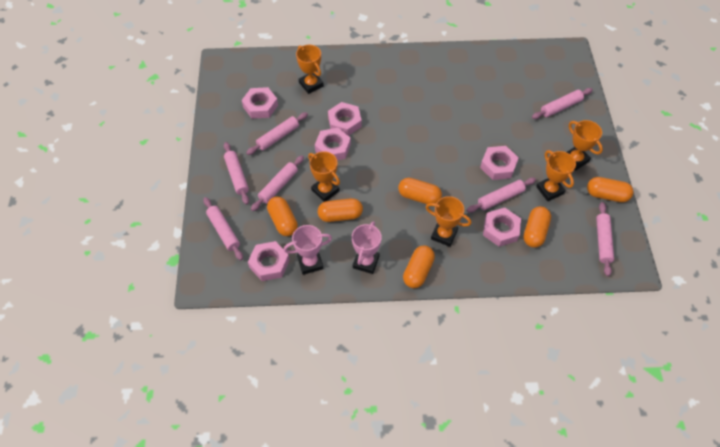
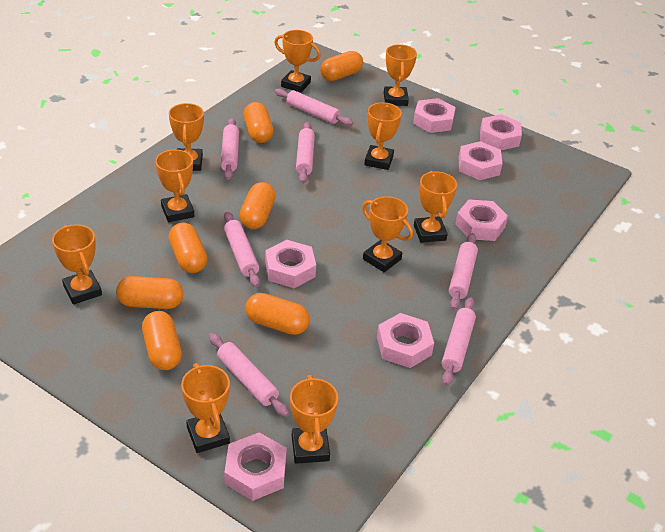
orange capsule: [267,196,298,236] [318,198,363,222] [398,178,442,204] [403,245,435,288] [524,206,551,248] [587,177,634,202] = 6 -> [116,276,183,309] [142,311,182,370] [169,222,208,273] [240,182,276,229] [244,102,274,143] [245,293,310,335] [320,51,363,81] = 7
orange trophy: [296,45,324,94] [308,151,340,202] [426,196,471,247] [536,150,576,201] [567,120,603,171] = 5 -> [52,224,102,305] [155,150,194,222] [169,103,204,171] [181,363,230,453] [274,30,321,93] [290,375,338,464] [362,196,413,272] [364,102,402,170] [384,44,417,106] [414,171,457,243] = 10
pink nut: [242,87,278,119] [248,241,290,281] [315,128,351,160] [328,102,362,136] [480,146,519,180] [483,208,521,247] = 6 -> [224,432,287,501] [265,240,316,288] [377,313,434,368] [413,98,456,133] [455,199,508,241] [459,141,502,180] [480,114,522,150] = 7
pink trophy: [284,225,332,275] [352,221,382,274] = 2 -> none = 0

